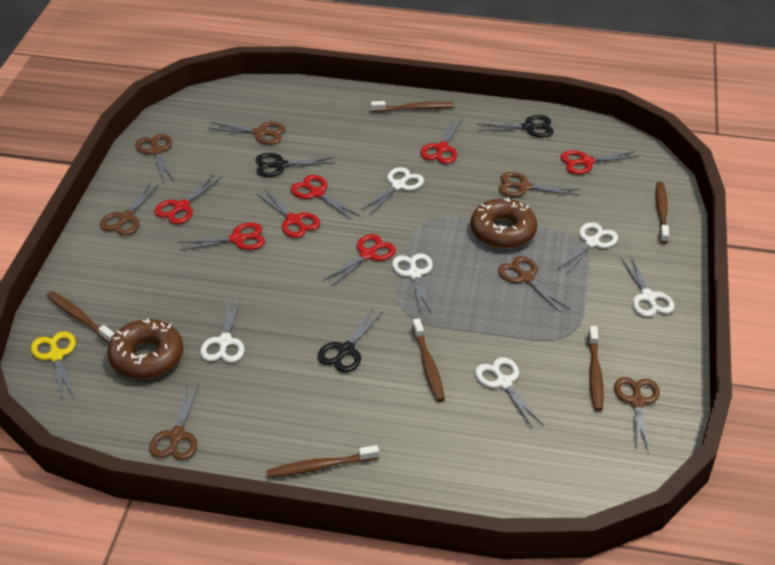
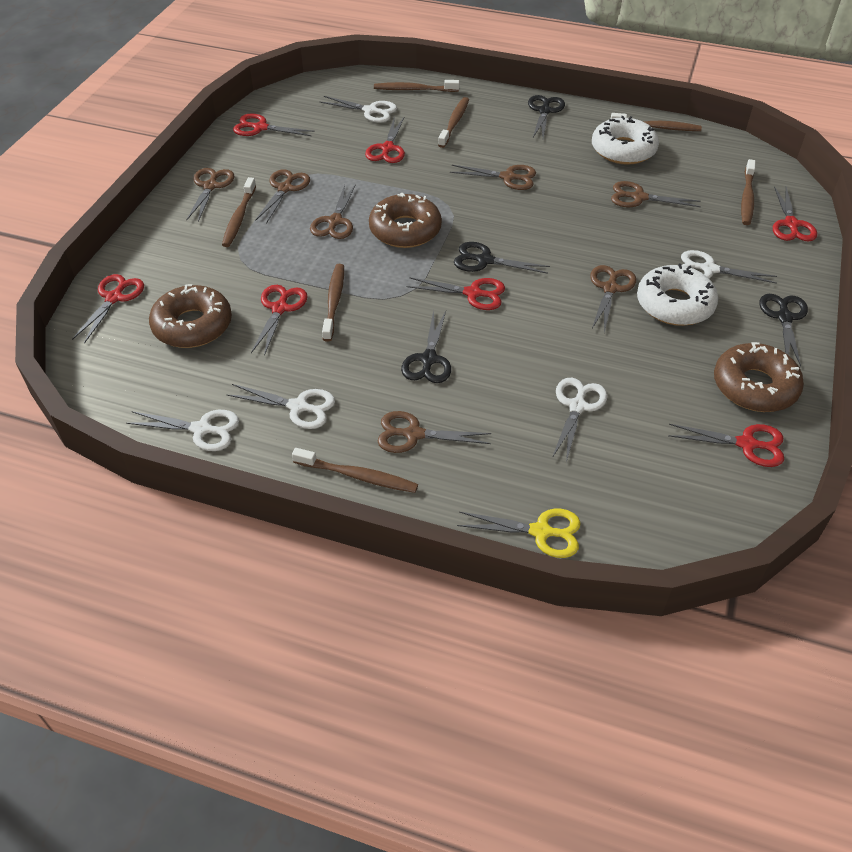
black scissors: [255,153,334,177] [317,308,382,373] [477,115,554,137] = 3 -> [401,310,451,383] [454,242,550,274] [528,95,565,138] [759,294,808,366] = 4
brown donut: [107,318,183,379] [471,198,538,249] = 2 -> [149,284,232,348] [369,193,442,248] [714,342,804,412] = 3
brown toothbrush: [46,291,115,343] [266,445,379,478] [371,101,454,112] [412,318,445,402] [588,326,604,411] [656,182,669,243] = 6 -> [222,177,256,247] [292,448,418,493] [322,264,344,342] [374,80,460,92] [438,97,469,148] [611,113,702,131] [741,159,756,225] = 7
white donut: none = 0 -> [592,116,659,165] [637,264,718,326] = 2
white scissors: [200,297,244,363] [361,167,424,215] [392,253,433,314] [475,357,543,428] [557,222,618,274] [621,255,675,317] = 6 -> [126,410,239,451] [227,384,335,429] [320,96,397,123] [552,378,607,462] [681,250,777,284] = 5

